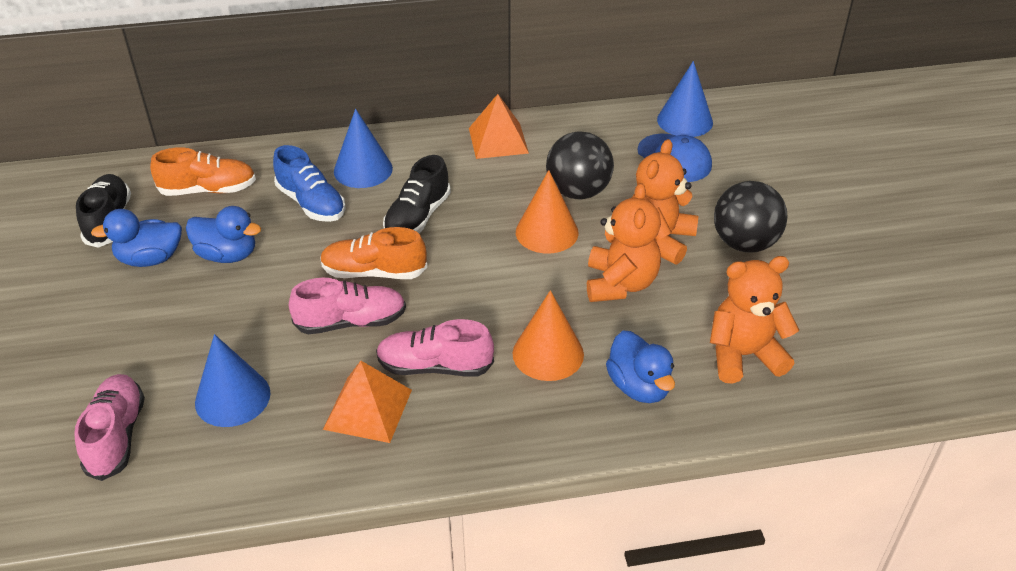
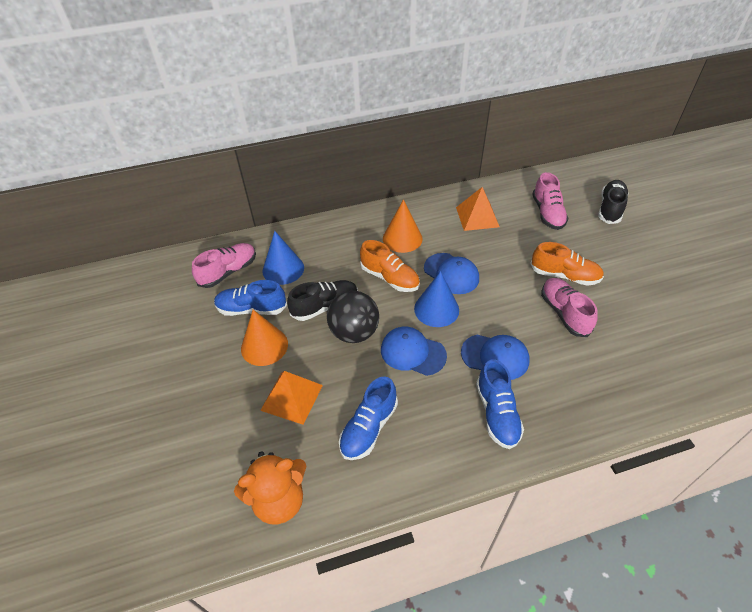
black ball: [546,131,614,200] [714,181,787,253] = 2 -> [327,291,379,343] = 1
blue cap: [638,134,712,182] = 1 -> [381,327,447,376] [424,253,479,294] [461,335,529,380] = 3
blue cone: [195,334,271,427] [334,109,393,188] [657,61,713,137] = 3 -> [263,231,304,285] [414,271,459,327] = 2
blue duck: [91,209,182,267] [186,206,261,263] [606,331,675,403] = 3 -> none = 0
blue shoe: [273,145,346,222] = 1 -> [214,280,287,316] [339,376,398,460] [476,359,524,449] = 3
orange teddy bear: [587,183,661,302] [632,139,698,265] [710,256,799,384] = 3 -> [234,451,306,524] = 1

